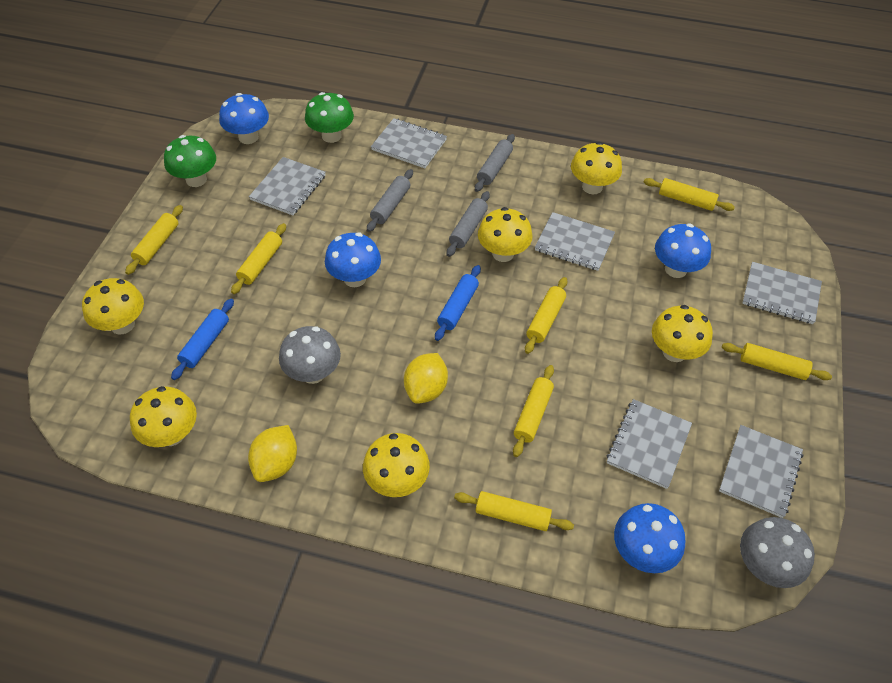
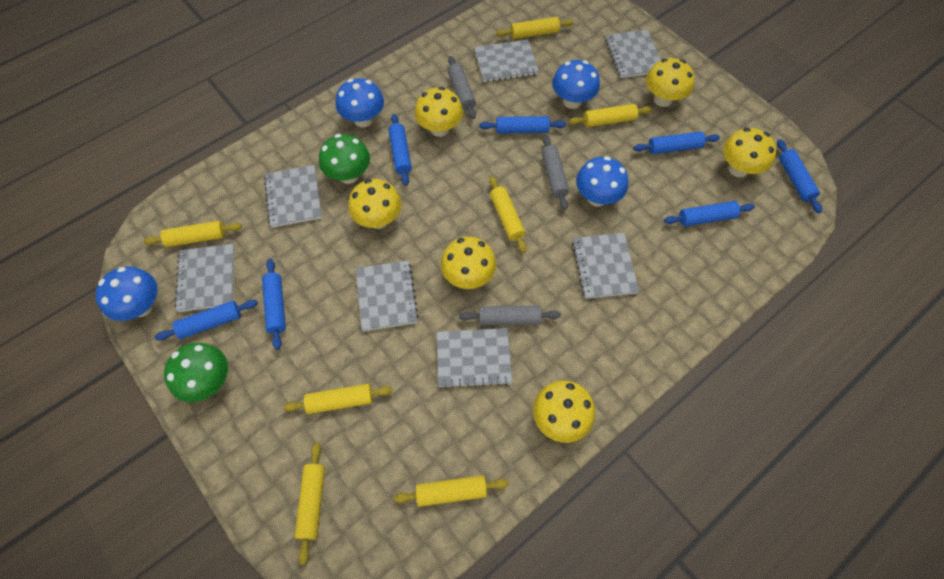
blue rolling pin: [171,299,234,380] [435,265,481,341] = 2 -> [155,300,258,340] [262,259,286,350] [388,114,412,186] [479,116,566,134] [634,132,720,154] [664,201,755,226] [777,139,822,213] = 7
grey mushroom: [279,326,341,384] [740,517,815,588] = 2 -> none = 0
grey notebook: [249,157,326,215] [371,118,447,168] [535,212,615,271] [607,399,692,489] [719,425,803,518] [742,262,822,324] = 6 -> [174,244,234,312] [264,165,322,227] [355,260,419,331] [437,328,512,388] [474,39,539,82] [572,233,639,299] [605,30,661,78] = 7
yellow lemon: [248,425,297,482] [404,353,448,404] = 2 -> none = 0

